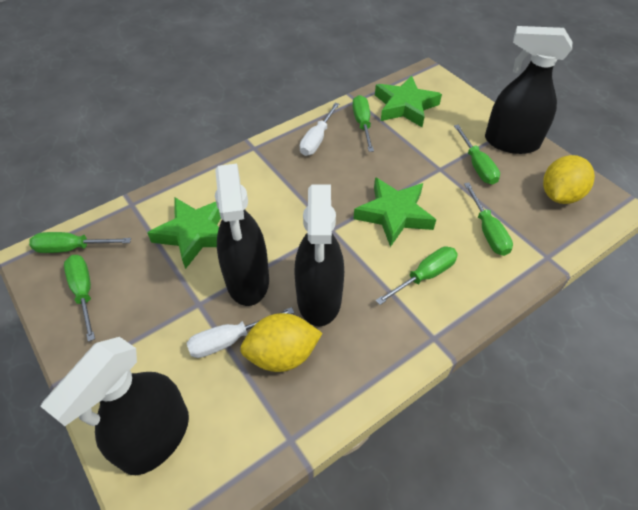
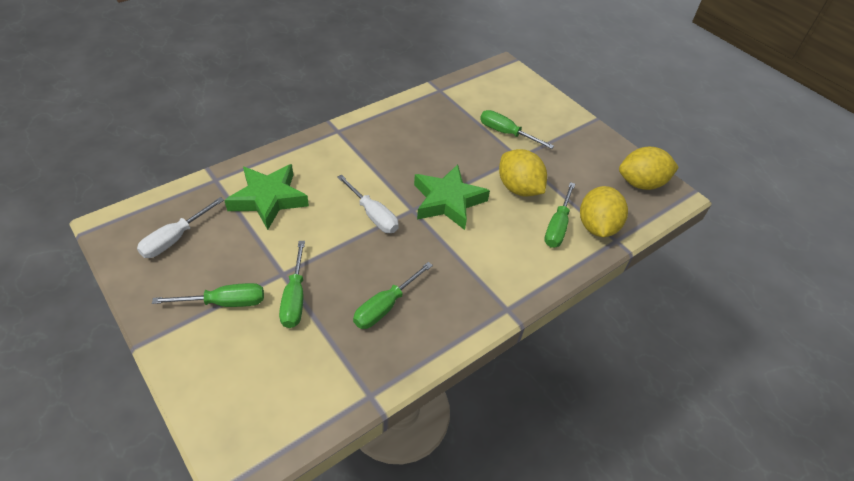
black spray bottle: [40,337,189,475] [215,164,269,306] [294,185,344,326] [485,26,572,154] = 4 -> none = 0
green screwdriver: [29,232,131,253] [64,255,95,342] [352,95,374,152] [376,246,458,305] [454,125,500,185] [464,182,513,256] = 6 -> [152,283,264,307] [279,241,305,328] [353,262,433,329] [480,110,554,149] [544,182,575,248] = 5
green star: [147,198,221,269] [354,177,436,247] [375,76,442,127] = 3 -> [224,164,309,230] [414,164,490,230] = 2
yellow lemon: [240,313,322,372] [543,155,595,204] = 2 -> [499,149,547,197] [580,186,628,237] [619,147,679,190] = 3

